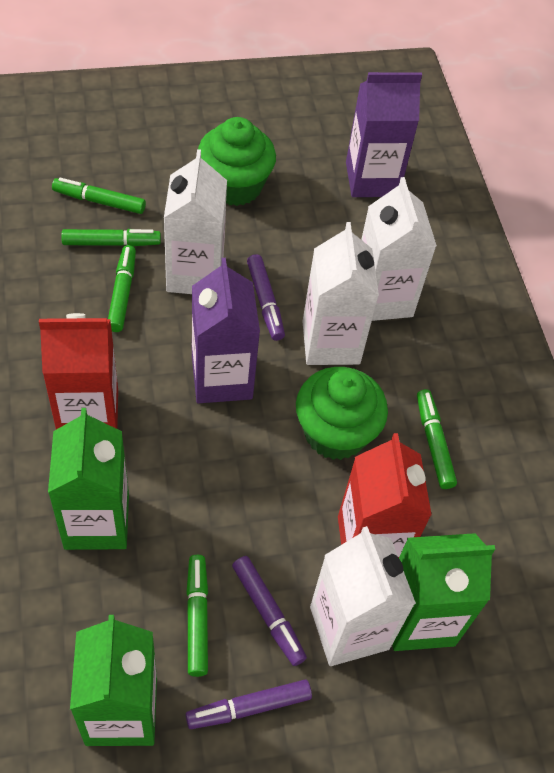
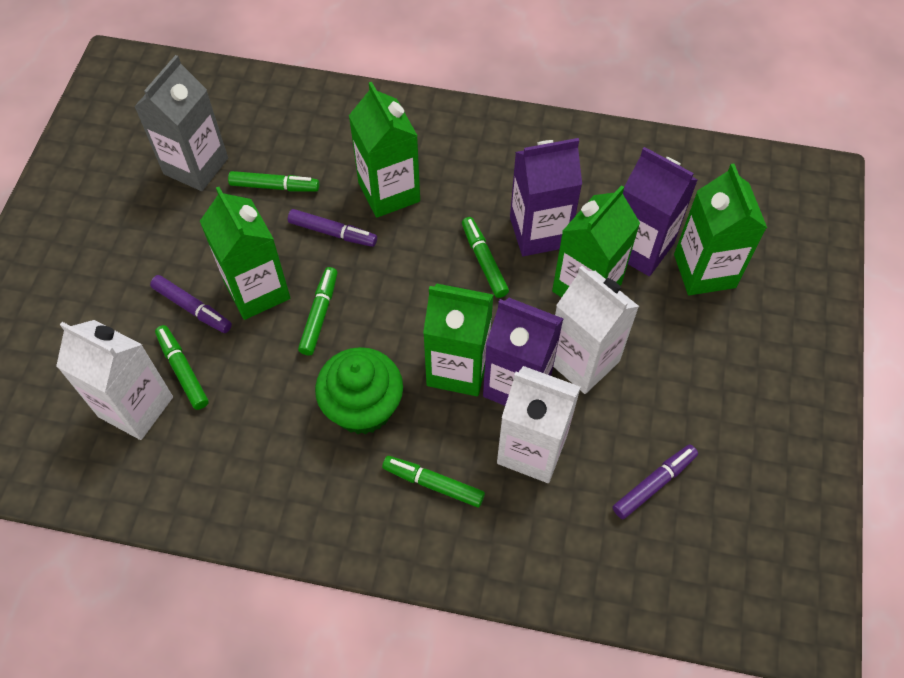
green carton: [48,408,129,550] [70,615,157,746] [392,533,495,651] = 3 -> [200,187,290,320] [349,82,420,218] [423,284,493,396] [552,185,640,298] [674,164,767,296] = 5
green cupcake: [198,117,276,206] [296,367,388,460] = 2 -> [315,347,403,435] = 1
grey carton: none = 0 -> [134,55,228,191] = 1
purple carton: [192,258,260,403] [346,72,422,197] = 2 -> [483,298,563,406] [510,138,582,256] [623,147,698,276] = 3
red carton: [39,313,118,429] [338,433,432,558] = 2 -> none = 0
white carton: [164,149,227,294] [302,222,379,365] [310,526,416,666] [361,177,437,321] = 4 -> [56,320,173,440] [497,366,581,483] [553,266,639,394] = 3

